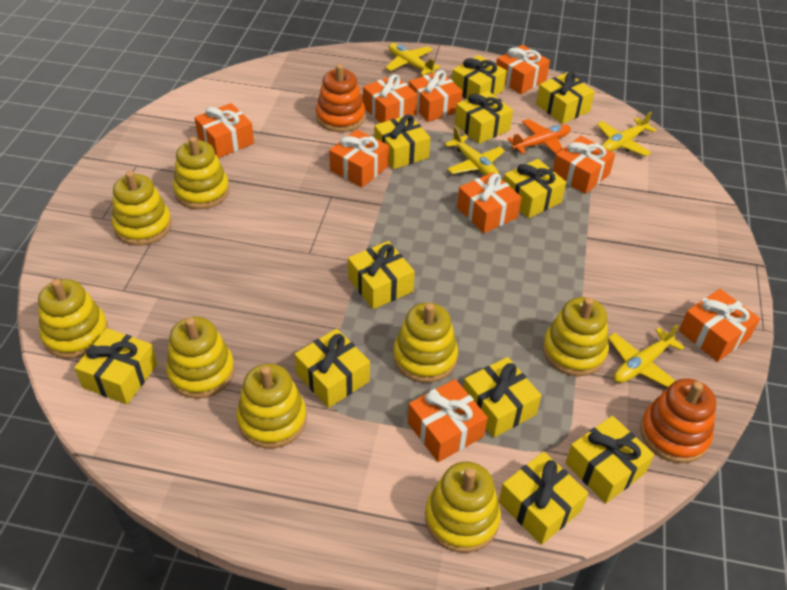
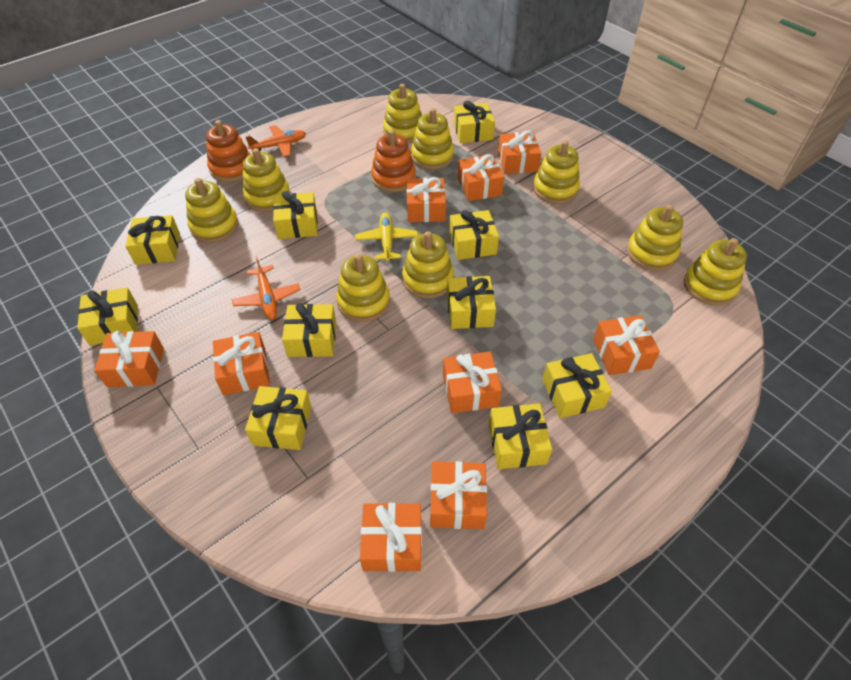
orange plane: [507,119,571,154] = 1 -> [232,256,301,320] [245,125,306,157] = 2
yellow gift: [74,328,157,404] [295,329,370,408] [348,241,415,309] [374,114,430,169] [452,55,507,99] [455,91,513,144] [463,357,542,438] [499,451,588,545] [503,159,566,218] [536,72,595,124] [565,416,654,503] = 11 -> [77,287,138,346] [125,215,180,265] [245,386,311,450] [273,191,318,239] [282,303,336,357] [447,276,496,329] [449,210,499,260] [453,101,495,143] [489,404,552,469] [542,353,612,418] = 10
yellow plane: [385,43,440,76] [445,127,505,175] [597,112,656,156] [608,324,684,387] = 4 -> [355,212,418,262] = 1
yellow stacking toy: [38,279,109,359] [112,171,172,246] [166,317,235,399] [173,137,229,209] [237,363,307,448] [393,303,458,383] [425,461,501,553] [543,297,609,376] = 8 -> [185,178,238,243] [243,148,290,212] [336,254,390,322] [383,84,422,143] [402,231,454,299] [411,108,454,170] [533,141,580,204] [627,205,683,271] [684,238,747,306] = 9

